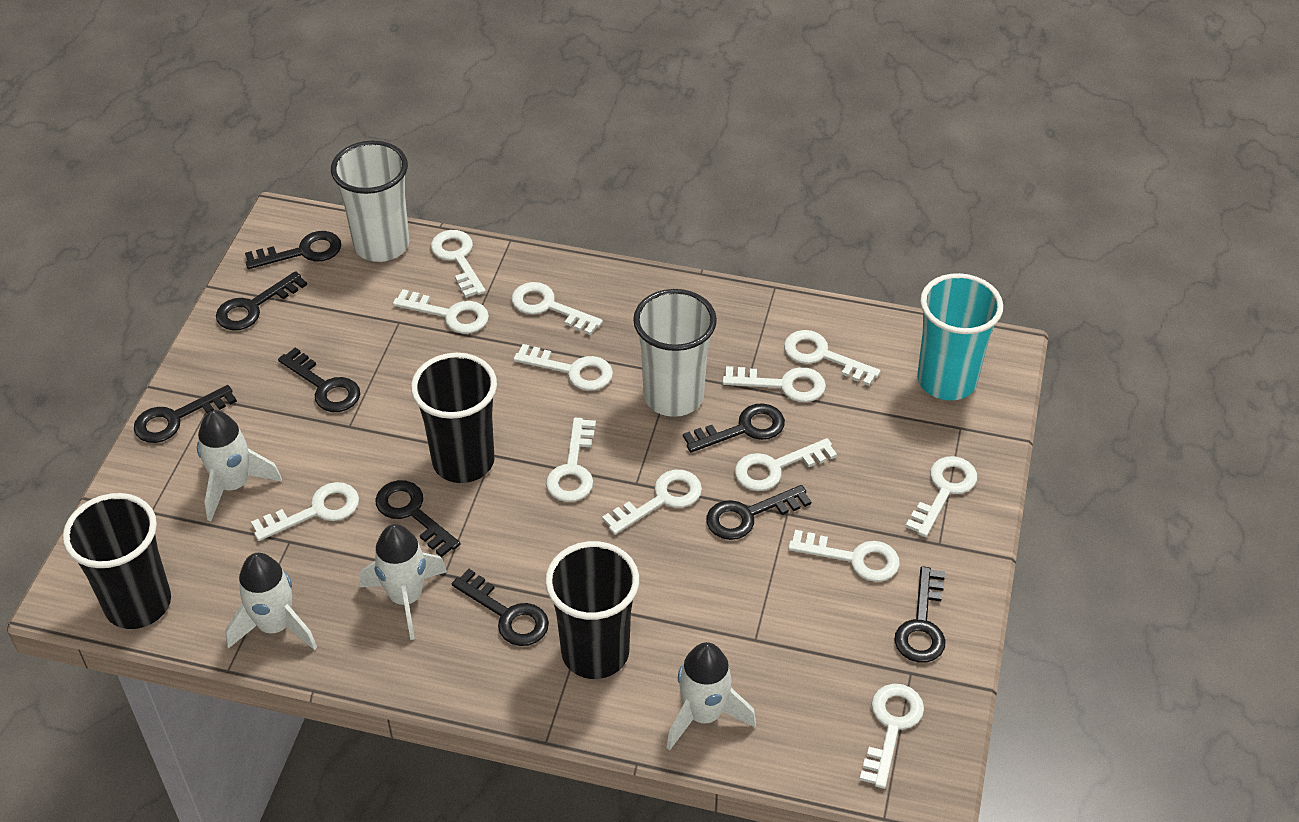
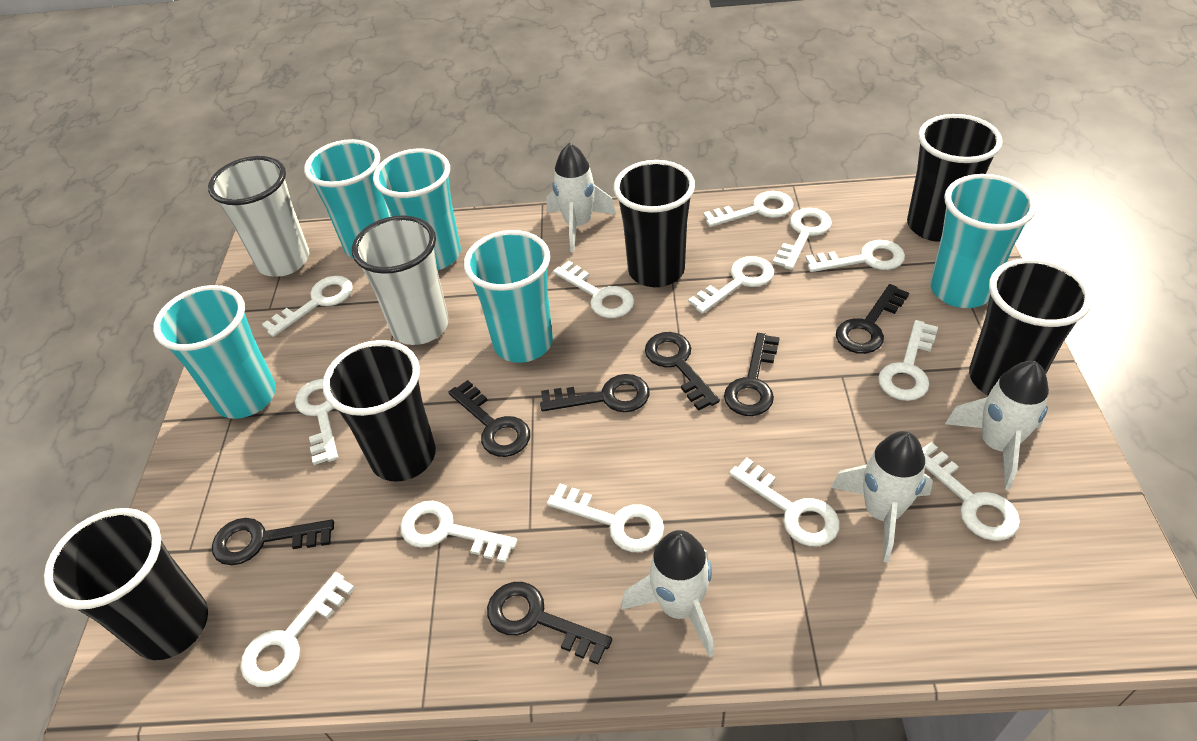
black cup: [63,493,171,629] [411,353,497,483] [545,541,639,679] = 3 -> [44,508,208,660] [322,340,436,482] [614,160,695,287] [907,114,1003,242] [969,258,1092,395] = 5
black key: [134,385,237,443] [216,271,307,331] [245,231,341,269] [278,348,360,412] [376,480,460,557] [452,569,549,646] [683,403,785,453] [706,485,811,540] [894,566,946,663] = 9 -> [212,518,334,565] [448,380,530,457] [487,582,612,664] [540,374,650,412] [645,332,720,411] [724,333,780,416] [836,284,909,354] = 7
turquoise cup: [917,273,1003,400] = 1 -> [153,285,276,419] [304,139,391,258] [373,149,461,270] [464,230,553,363] [930,174,1036,308] = 5

